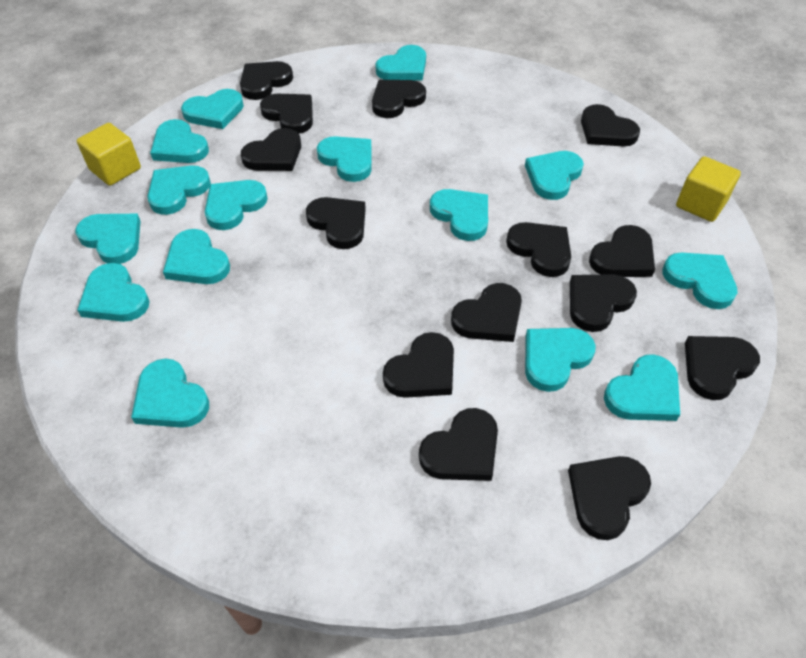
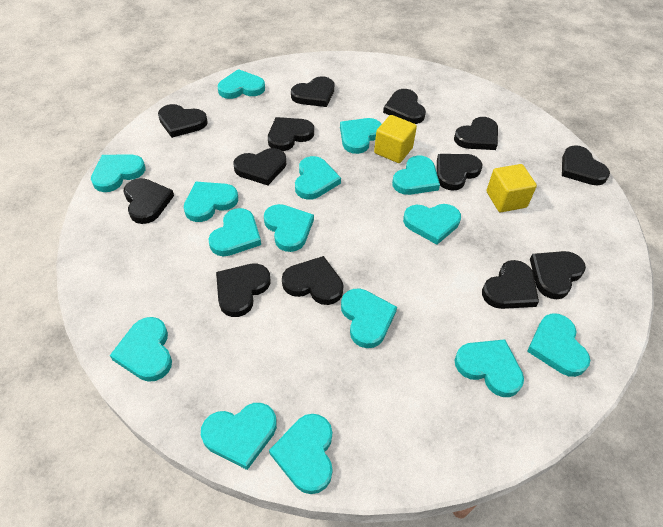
black heart: [240,61,293,100] [241,128,301,171] [260,94,313,134] [306,197,366,249] [372,80,426,118] [383,332,454,398] [419,408,498,481] [451,283,522,342] [506,222,571,277] [568,456,651,540] [570,274,637,332] [581,104,640,147] [589,225,655,277] [685,336,760,400] = 14 -> [124,178,174,224] [158,104,208,138] [216,263,270,317] [233,148,286,185] [268,117,314,151] [282,256,344,305] [291,76,334,107] [383,89,426,124] [437,154,482,190] [454,117,498,150] [482,260,539,309] [530,251,586,299] [562,145,610,186] = 13

